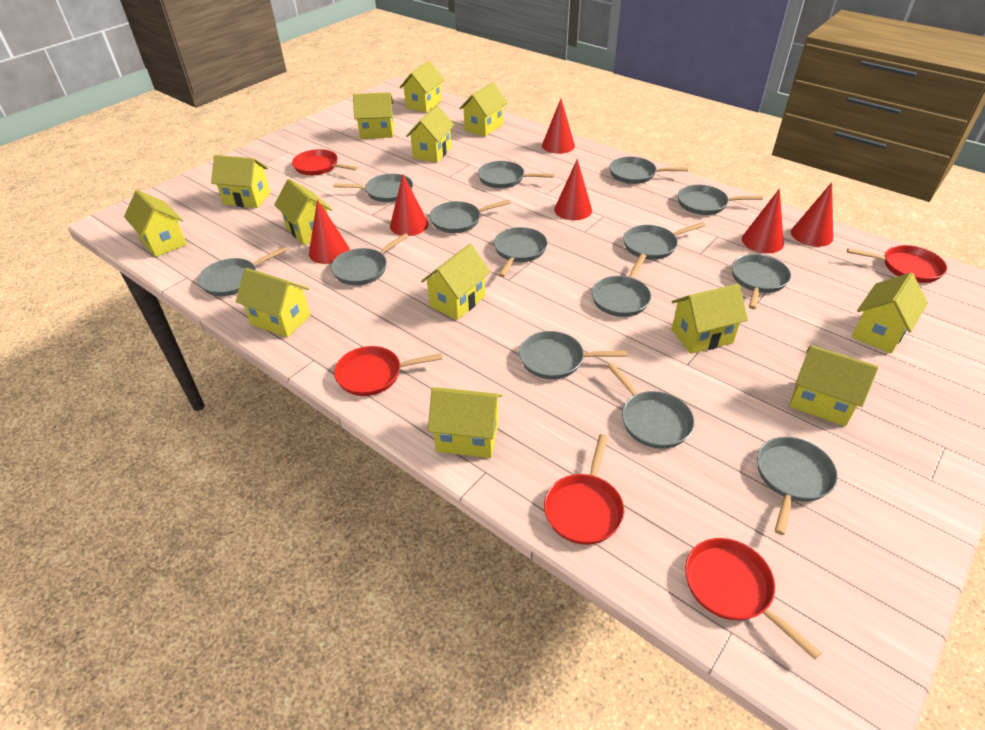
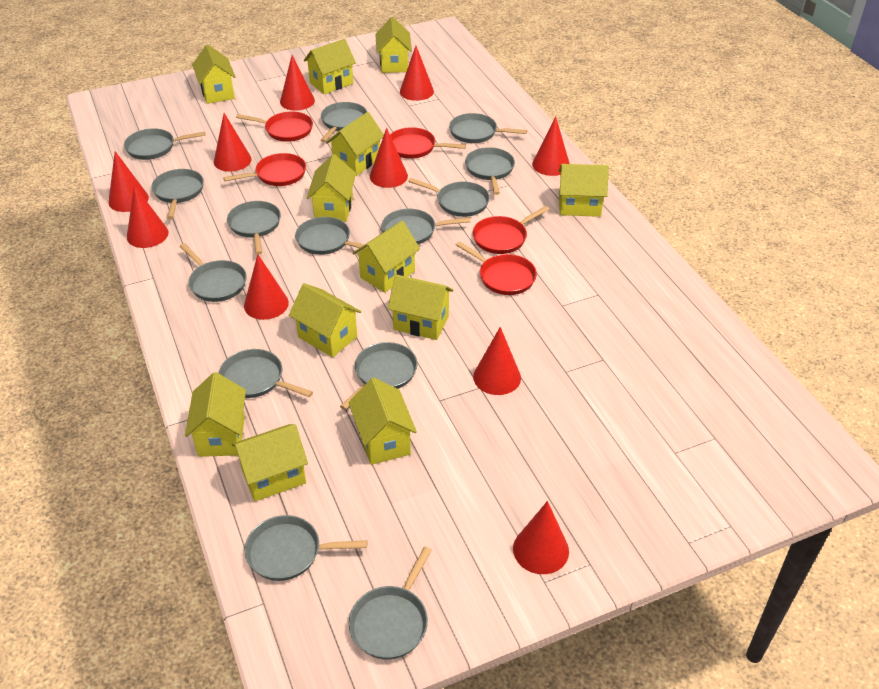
red cone: [309,200,350,264] [390,174,428,236] [542,99,575,154] [554,159,592,220] [742,188,784,253] [791,182,833,247] = 6 -> [108,151,149,212] [127,185,169,248] [214,113,251,172] [244,254,289,320] [280,55,315,111] [370,128,408,188] [400,46,434,101] [473,327,521,395] [513,501,569,574] [532,117,570,176] = 10
yellow house: [124,190,187,257] [211,155,270,208] [236,268,310,338] [274,179,332,245] [353,92,394,139] [400,61,444,113] [406,105,454,163] [421,244,490,320] [428,387,502,458] [459,82,507,137] [672,284,748,354] [789,345,879,426] [852,273,928,353] = 13 -> [185,372,246,457] [192,45,236,104] [232,424,308,502] [289,283,361,357] [304,39,356,94] [307,154,356,222] [326,112,384,176] [348,378,417,465] [353,221,420,293] [375,17,412,73] [388,274,453,340] [559,164,609,217] = 12

